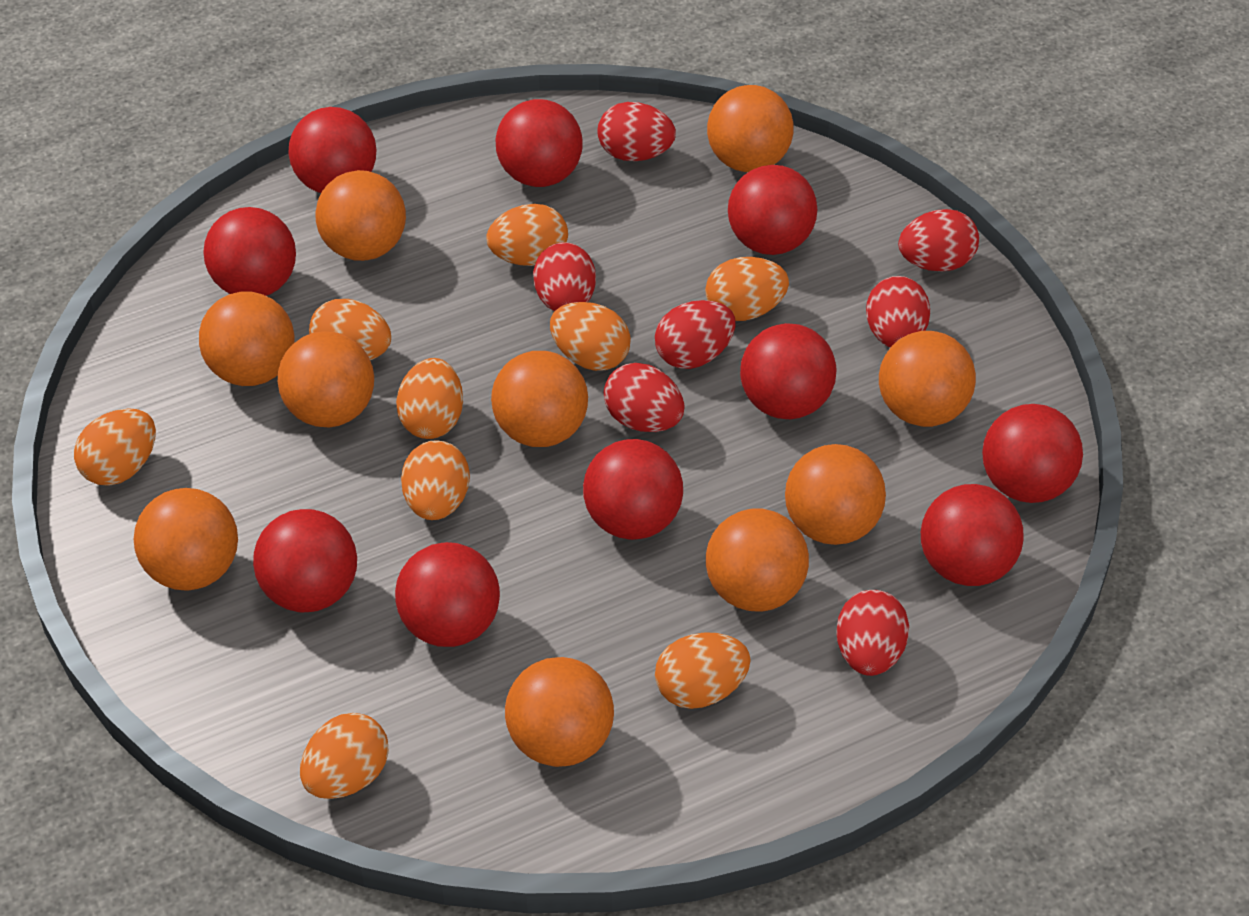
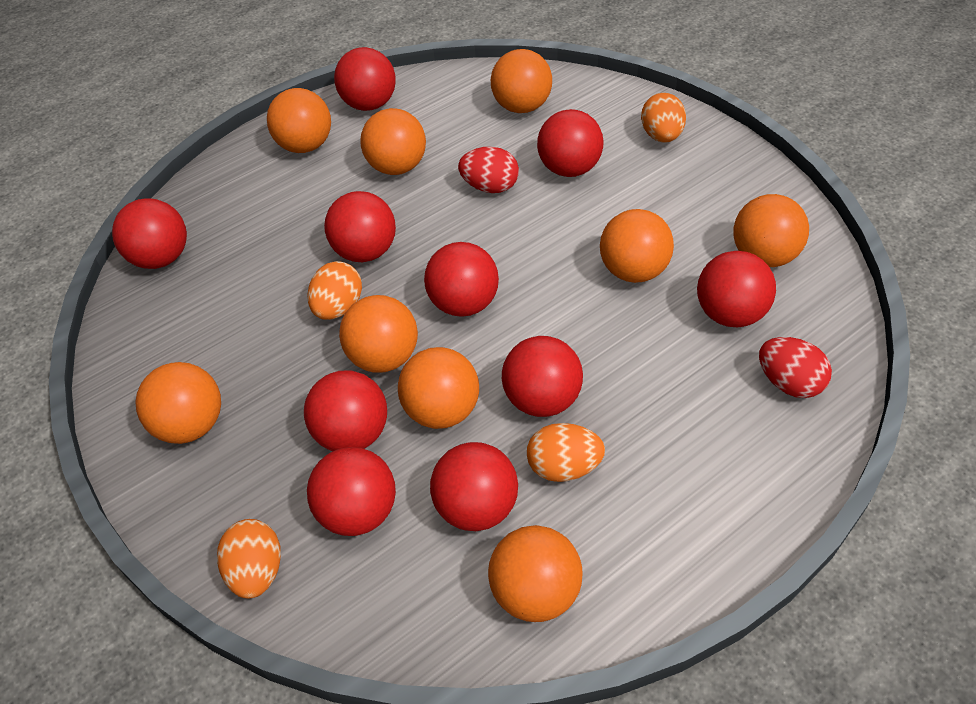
orange ball: [134,488,238,591] [199,292,295,386] [278,331,374,427] [315,170,406,261] [491,351,588,447] [505,657,614,767] [706,508,809,612] [707,85,794,172] [785,444,886,545] [879,331,976,427] = 10 -> [135,362,221,444] [267,88,331,153] [339,295,418,372] [360,108,426,175] [398,347,479,429] [488,525,583,622] [491,49,552,113] [600,209,674,283] [733,194,809,267] = 9
orange egg: [74,409,156,486] [300,713,388,799] [309,299,391,360] [396,358,463,439] [401,440,470,520] [486,204,568,266] [550,302,631,371] [655,632,751,709] [705,257,789,321] = 9 -> [217,519,281,598] [307,261,362,320] [527,423,605,482] [641,93,686,143] = 4
red egg: [533,242,596,311] [598,102,676,161] [604,363,685,432] [655,300,735,369] [836,590,909,676] [866,276,930,348] [898,209,979,271] = 7 -> [458,147,519,193] [759,337,832,398] = 2

